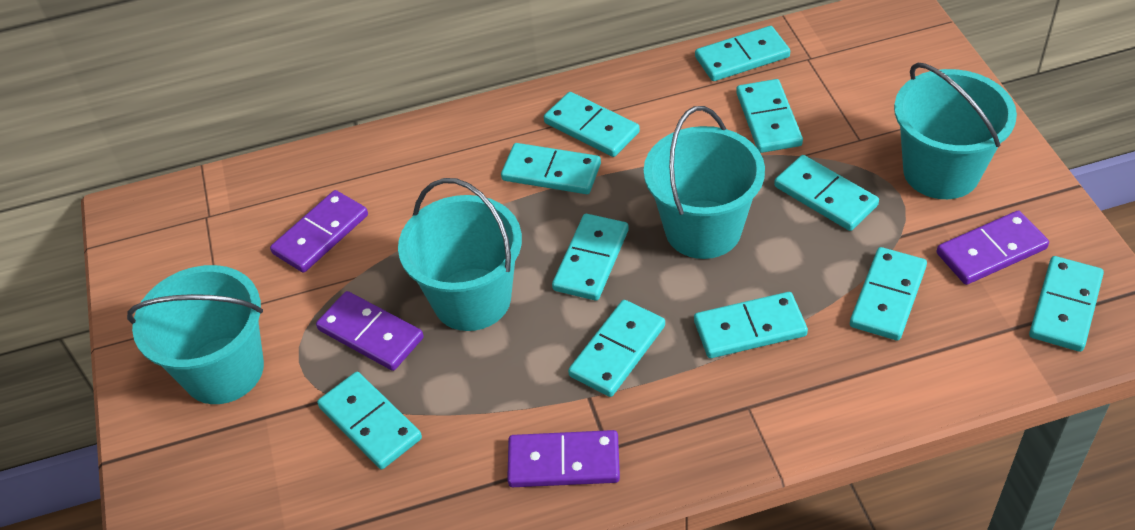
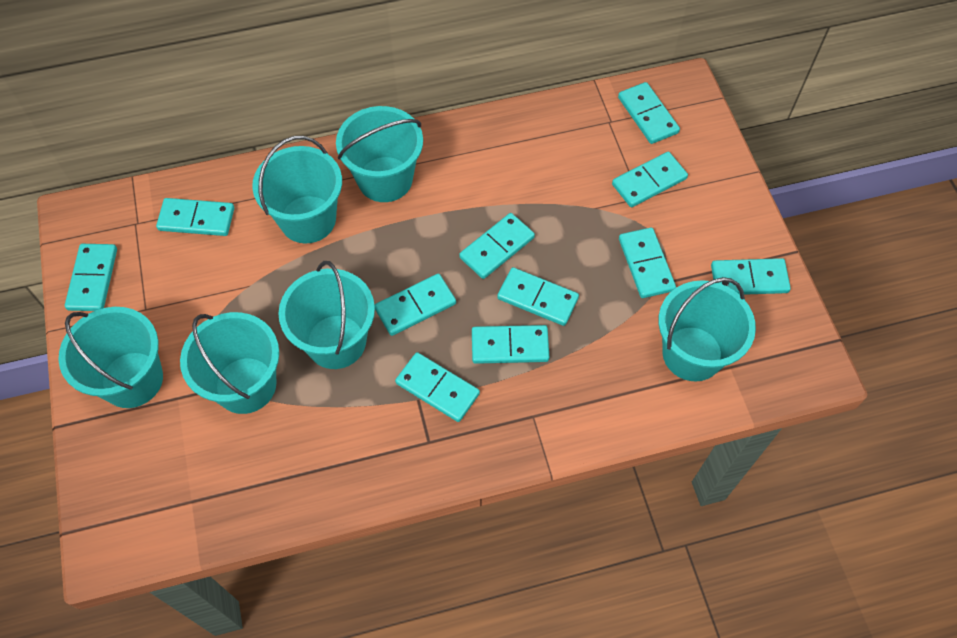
purple domino: [270,190,368,273] [316,291,424,371] [507,430,620,487] [937,210,1049,285] = 4 -> none = 0
turquoise bucket: [127,265,264,404] [398,178,522,331] [644,106,765,259] [894,63,1017,199] = 4 -> [58,307,163,408] [180,312,279,414] [252,136,342,243] [278,261,375,369] [336,106,423,202] [658,277,756,381] = 6

